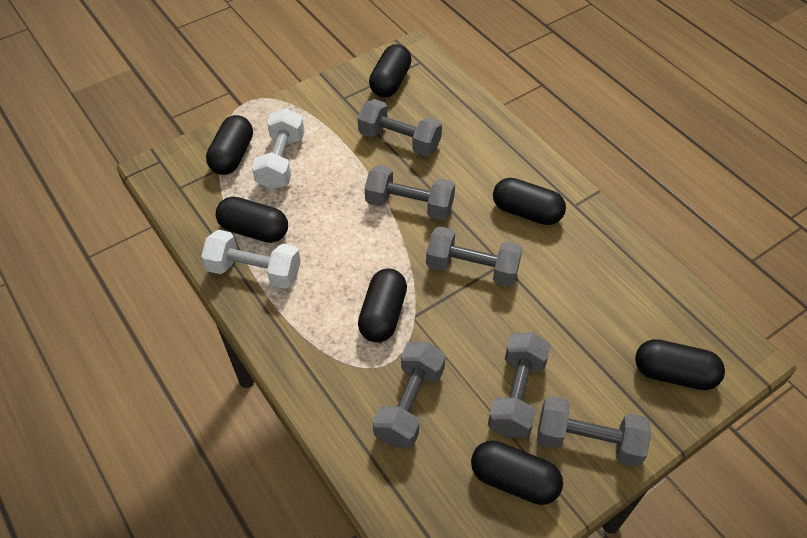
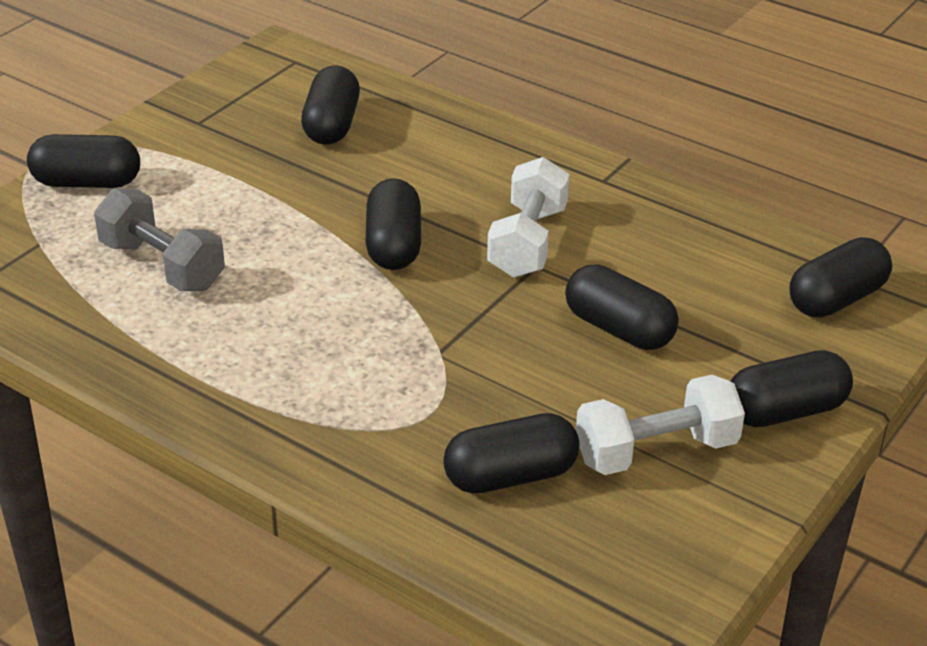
grey dumbbell: [358,99,442,156] [365,165,455,221] [373,342,446,448] [426,226,523,287] [488,332,551,438] [537,396,651,467] = 6 -> [94,188,225,291] = 1

